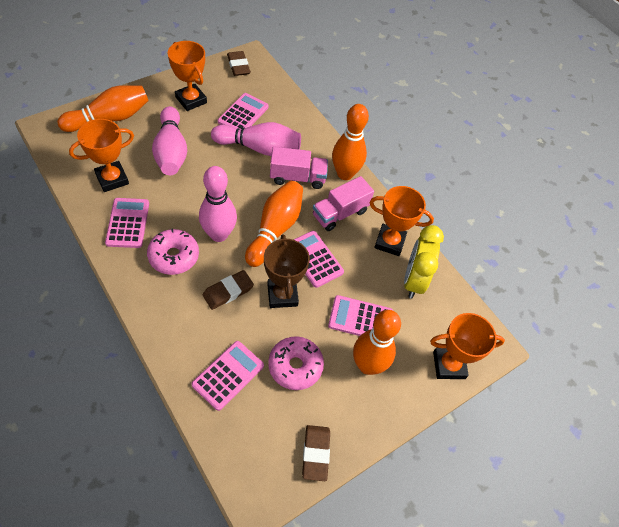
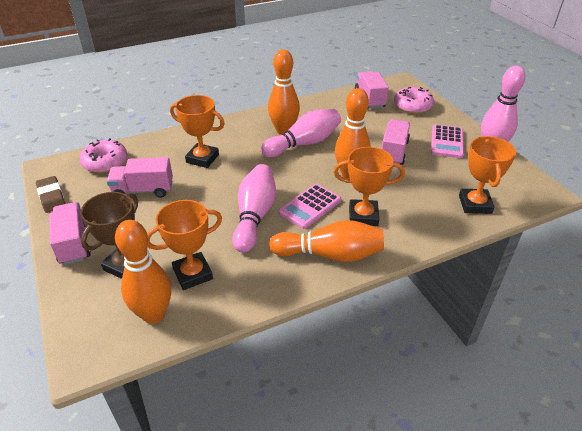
brown eraser: [202,270,254,310] [227,51,251,76] [302,425,330,481] = 3 -> [36,176,65,213] = 1
pink calculator: [105,198,149,248] [192,341,264,411] [218,93,269,129] [293,231,344,288] [328,295,393,336] = 5 -> [279,184,341,229] [431,124,464,158] = 2
pink truck: [270,147,328,189] [313,176,374,231] = 2 -> [49,202,91,265] [106,157,173,198] [355,71,389,109] [382,119,410,165] = 4
yellow clock: [404,225,444,299] = 1 -> none = 0

